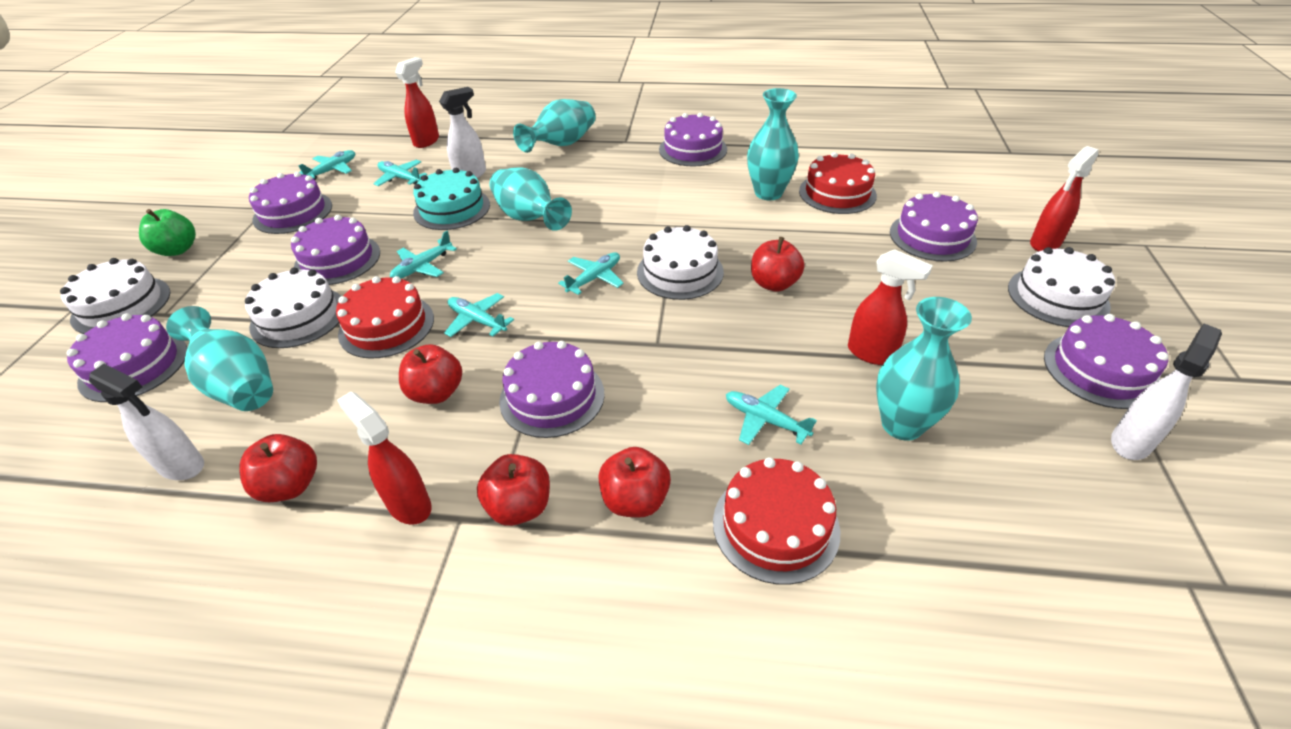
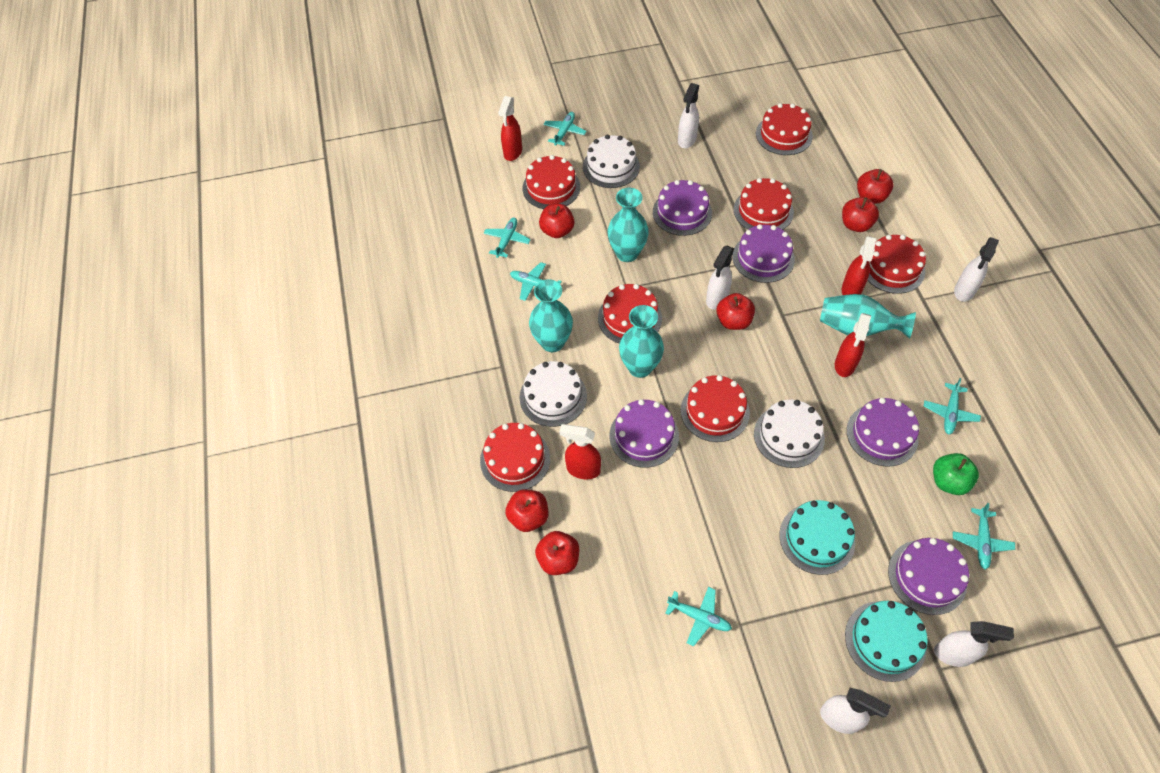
purple cake: [66,313,187,402] [249,172,332,234] [291,215,380,285] [499,341,605,438] [659,113,727,167] [890,192,978,262] [1044,314,1169,409] = 7 -> [610,399,679,468] [653,180,712,236] [732,224,795,283] [847,398,919,467] [888,538,969,615] = 5
red apple: [239,434,317,502] [399,344,462,404] [477,454,550,526] [599,447,671,517] [751,237,805,292] = 5 -> [505,489,548,532] [535,531,579,575] [539,204,574,238] [716,293,755,330] [842,197,879,232] [857,169,893,204] = 6
red cake: [336,276,434,359] [713,457,840,585] [799,152,877,214] = 3 -> [480,423,550,492] [523,155,580,209] [598,284,662,344] [681,375,750,442] [734,178,794,230] [756,103,813,155] [867,235,926,294] = 7
turquoise cake: [413,168,490,230] = 1 -> [779,500,855,575] [845,601,928,682] = 2
turquoise vase: [166,306,273,411] [489,167,572,231] [513,99,595,153] [747,88,799,200] [876,297,972,441] = 5 -> [529,279,573,352] [608,188,649,262] [619,305,664,378] [820,294,916,339] = 4
white cake: [60,258,170,334] [245,268,341,348] [637,225,724,300] [1008,247,1115,327] = 4 -> [519,361,587,427] [583,135,640,188] [754,400,825,468] = 3
white spray bottle: [89,364,204,480] [439,87,486,178] [1111,324,1222,460] = 3 -> [678,83,699,148] [706,246,734,309] [820,688,891,734] [934,621,1014,667] [954,237,999,302] = 5

